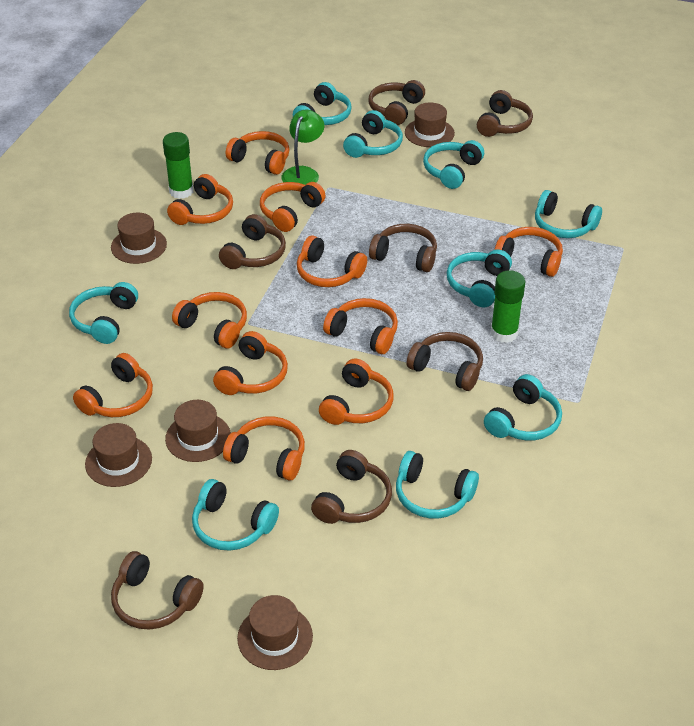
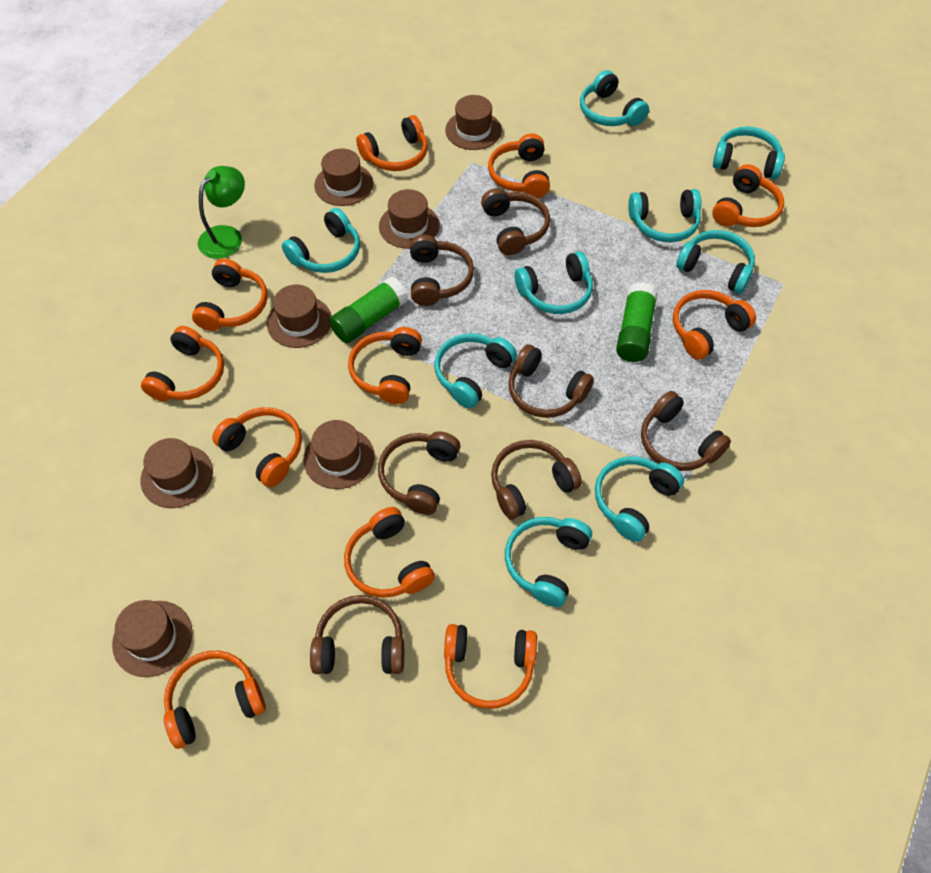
brown hat: [85,423,152,487] [111,213,167,264] [165,400,231,462] [237,595,313,670] [405,102,455,147] = 5 -> [112,600,192,677] [140,438,213,508] [267,285,332,348] [303,420,375,489] [314,148,373,206] [379,189,440,249] [445,95,502,150] = 7

